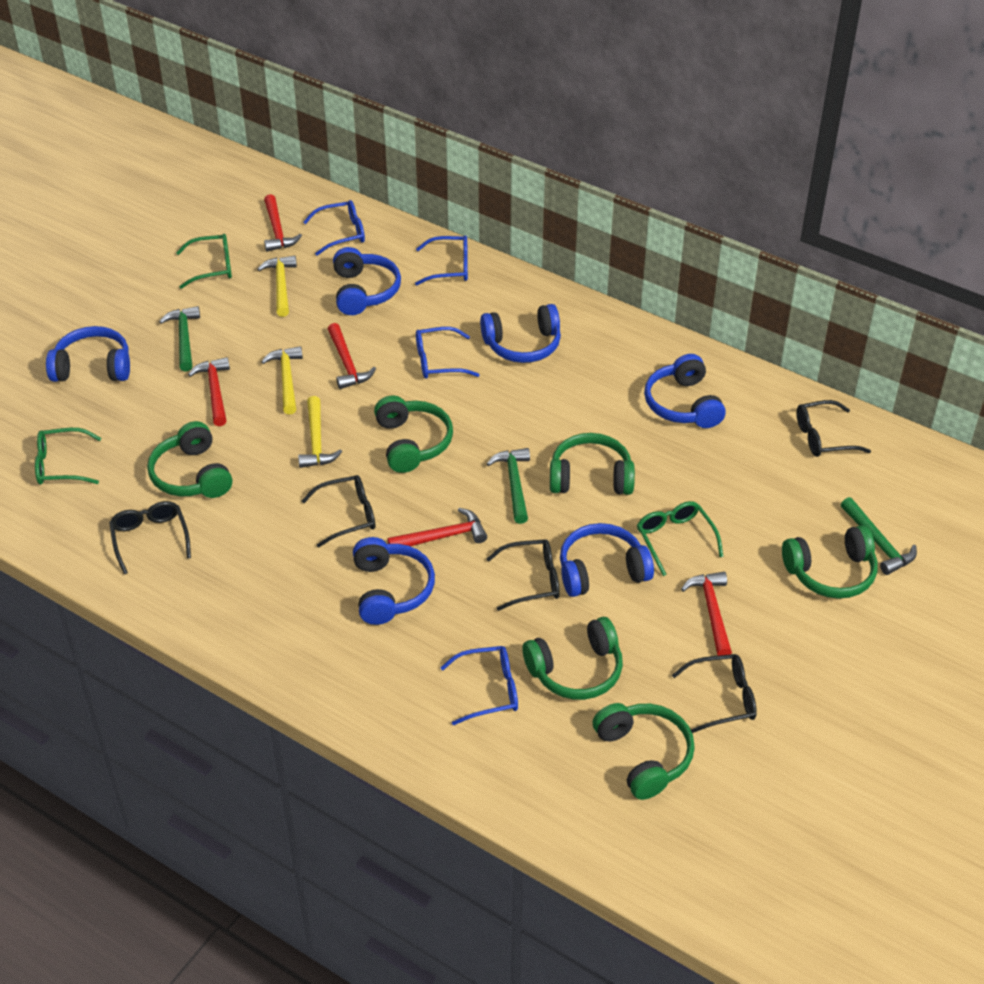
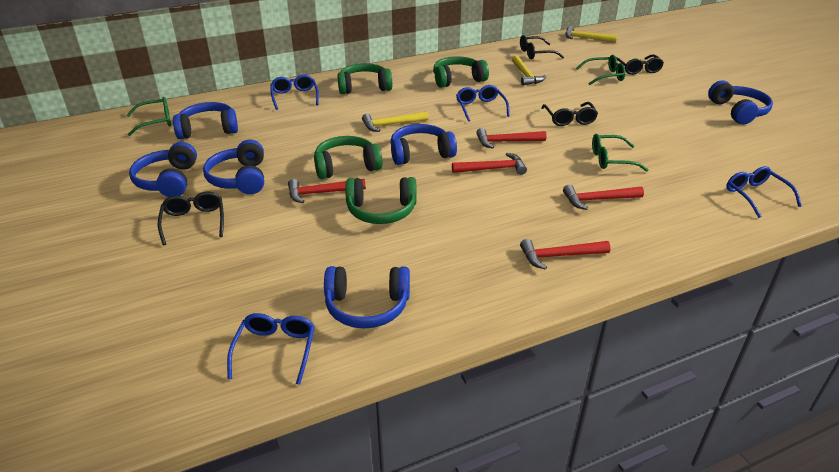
black glasses: [109,501,191,574] [302,475,375,547] [486,539,560,611] [672,654,757,733] [797,400,871,457] = 5 -> [158,192,224,245] [520,35,564,59] [541,102,598,126] [616,54,664,75] = 4
green hammer: [159,306,200,371] [487,448,530,524] [841,497,917,575] = 3 -> none = 0
green headphones: [147,421,232,498] [374,395,453,473] [523,617,623,700] [550,433,635,495] [593,703,695,800] [782,525,877,599] = 6 -> [314,136,383,179] [337,63,392,94] [345,177,417,224] [433,56,489,88] = 4

